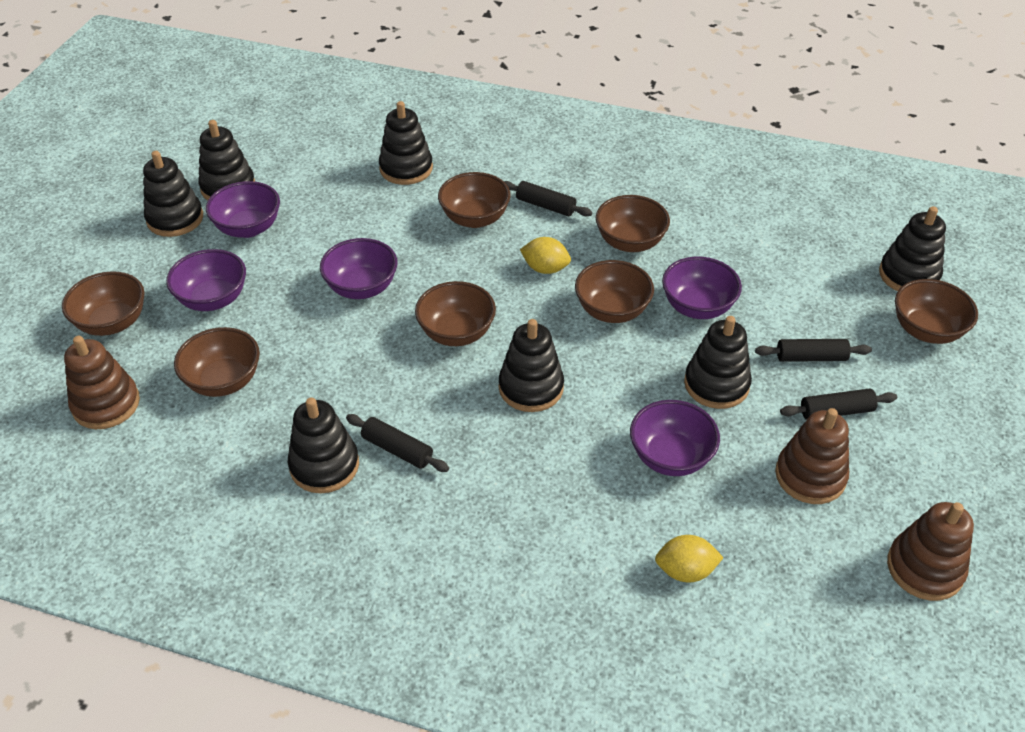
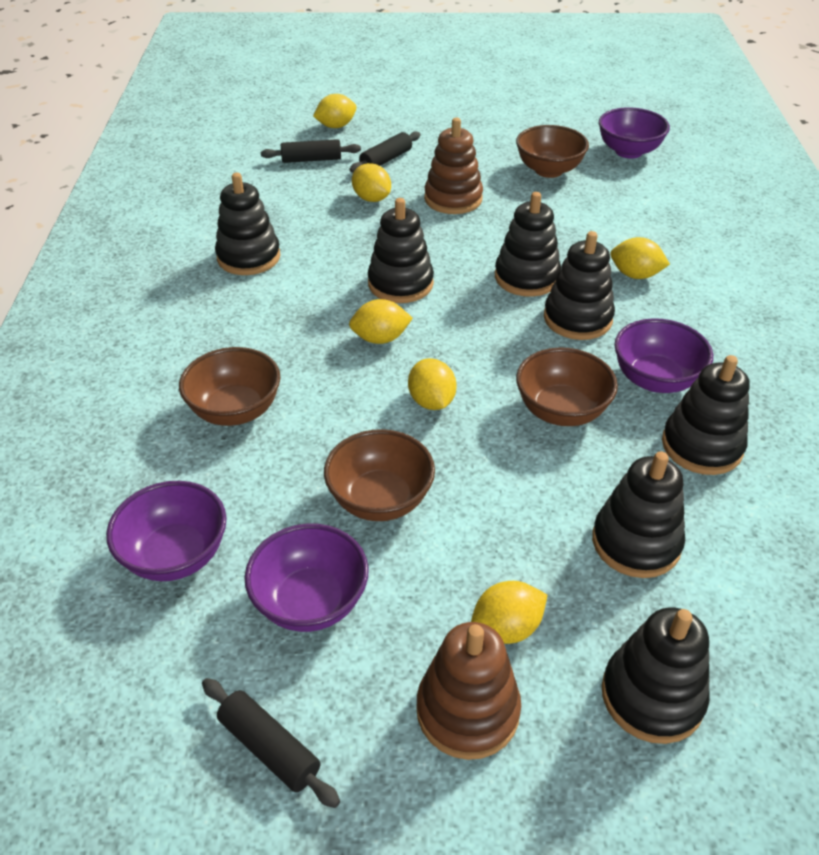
black rolling pin: [346,414,449,472] [504,181,592,216] [755,339,872,362] [780,388,897,420] = 4 -> [202,678,340,808] [261,139,361,163] [349,131,421,172] = 3
brown bowl: [62,271,145,336] [174,327,260,397] [415,281,496,346] [438,172,511,228] [575,260,654,323] [596,195,670,252] [895,279,978,344] = 7 -> [179,347,281,426] [324,429,435,521] [516,125,589,178] [516,347,618,426] = 4
brown stacking toy: [64,336,140,429] [775,408,849,504] [887,502,974,601] = 3 -> [416,622,521,760] [424,118,483,214] = 2
purple bowl: [166,249,246,311] [206,181,280,238] [320,238,398,299] [630,400,720,476] [662,257,742,319] = 5 -> [106,481,227,581] [244,524,369,632] [599,107,670,159] [614,318,713,393] = 4
yellow lemon: [520,237,571,274] [655,535,724,583] = 2 -> [313,94,357,128] [349,299,413,344] [352,163,391,202] [408,358,456,410] [471,581,547,644] [611,237,670,279] = 6

